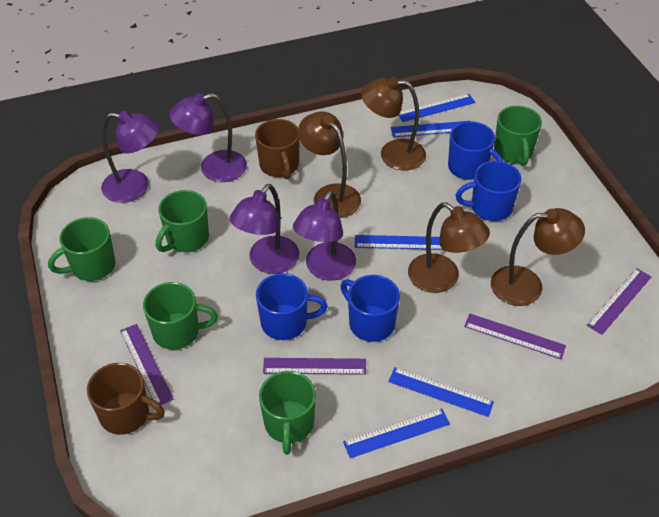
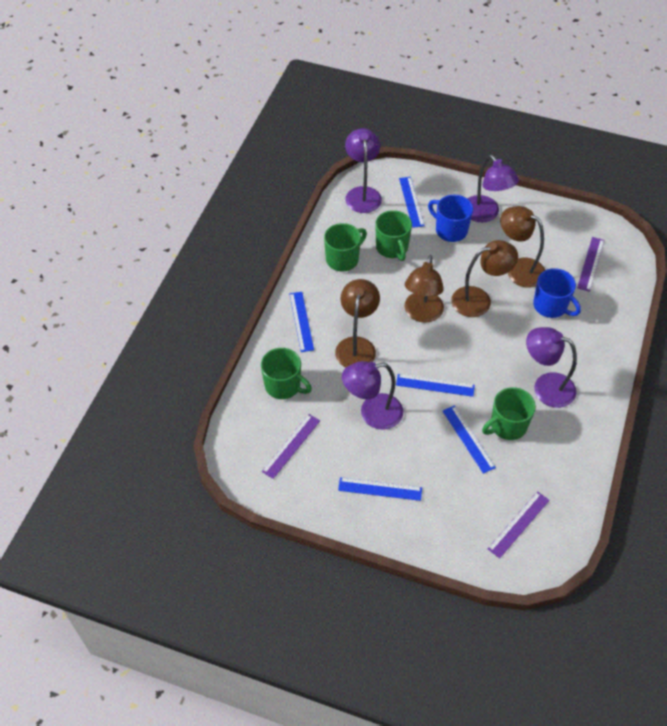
blue mug: [256,273,328,340] [340,275,400,342] [448,121,504,180] [456,161,522,221] = 4 -> [428,195,473,242] [533,268,581,318] = 2
brown mug: [87,363,165,435] [255,119,300,179] = 2 -> none = 0
green mug: [48,217,115,281] [143,282,218,350] [156,190,209,252] [259,371,316,455] [494,106,542,166] = 5 -> [261,348,312,399] [324,223,367,271] [375,210,412,261] [482,387,536,440] = 4
purple ruler: [120,324,174,405] [263,358,366,375] [464,314,566,359] [587,268,651,335] = 4 -> [262,414,320,479] [488,491,550,559] [577,237,604,292] = 3

